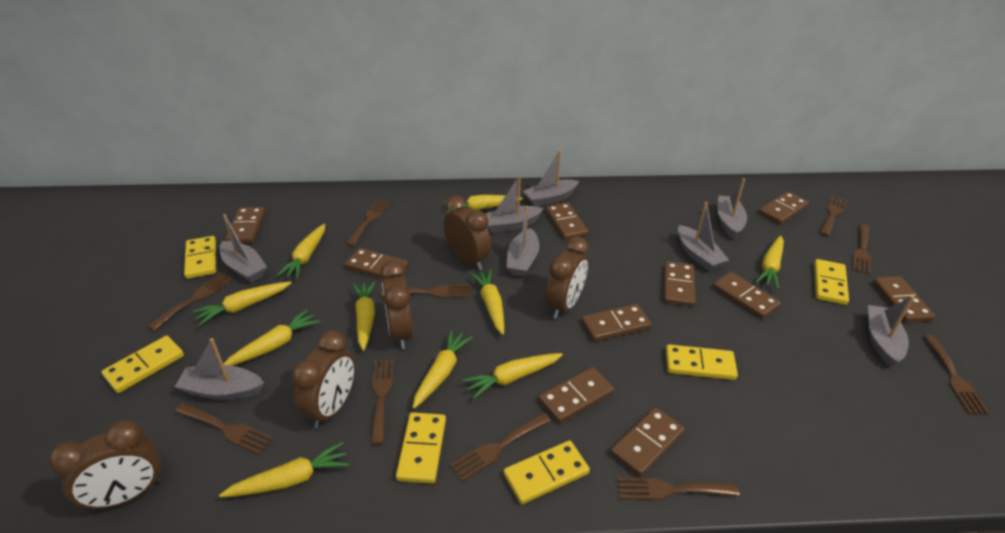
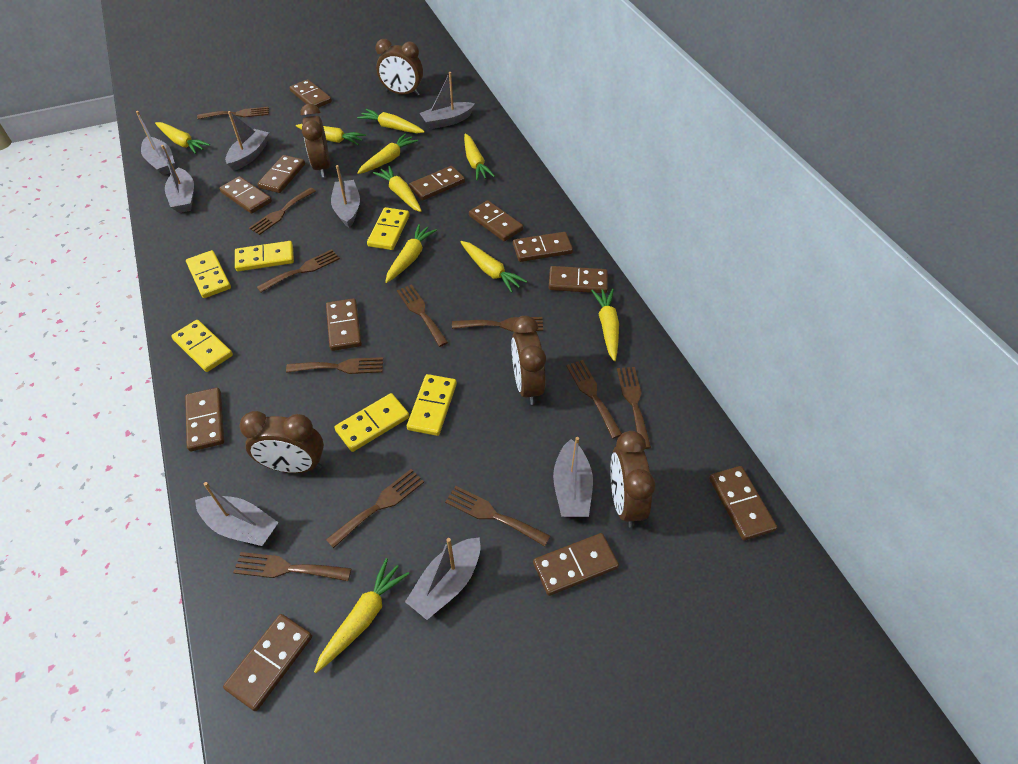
brown domino: [225,207,265,243] [345,248,408,279] [539,367,614,423] [545,203,588,240] [582,304,651,342] [610,407,685,477] [664,261,696,307] [713,272,781,319] [759,192,809,224] [872,276,935,323] = 10 -> [185,388,224,452] [219,176,272,214] [223,614,312,711] [257,155,305,193] [289,79,332,108] [326,298,362,351] [409,166,465,201] [469,200,523,241] [513,232,573,262] [533,533,619,596] [549,266,608,293] [709,466,777,541] = 12
brown fork: [148,273,233,331] [175,403,274,455] [346,200,390,247] [371,359,394,445] [381,284,471,298] [450,412,551,482] [617,478,740,500] [820,196,847,236] [852,224,871,274] [923,334,990,415] = 10 -> [197,107,269,119] [233,552,352,581] [249,187,316,235] [257,249,340,293] [286,357,383,374] [326,469,424,548] [397,284,448,347] [445,486,550,547] [452,317,543,332] [566,360,622,439] [617,367,651,449] = 11

